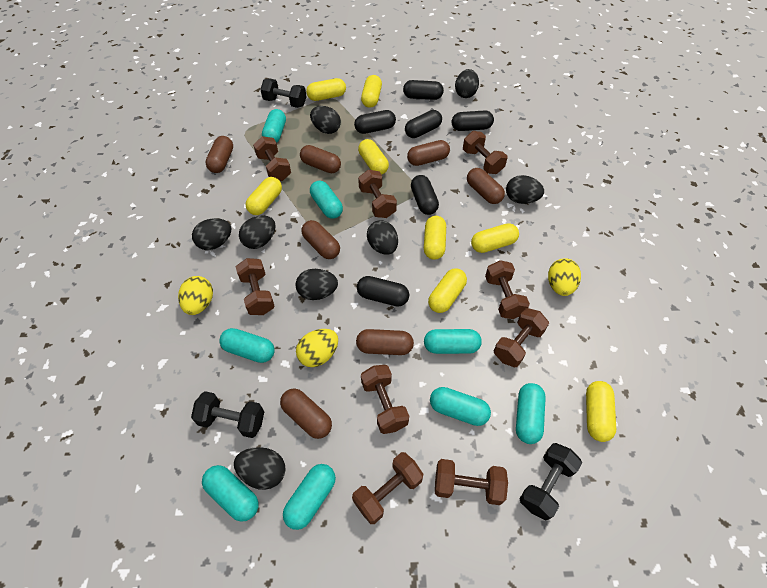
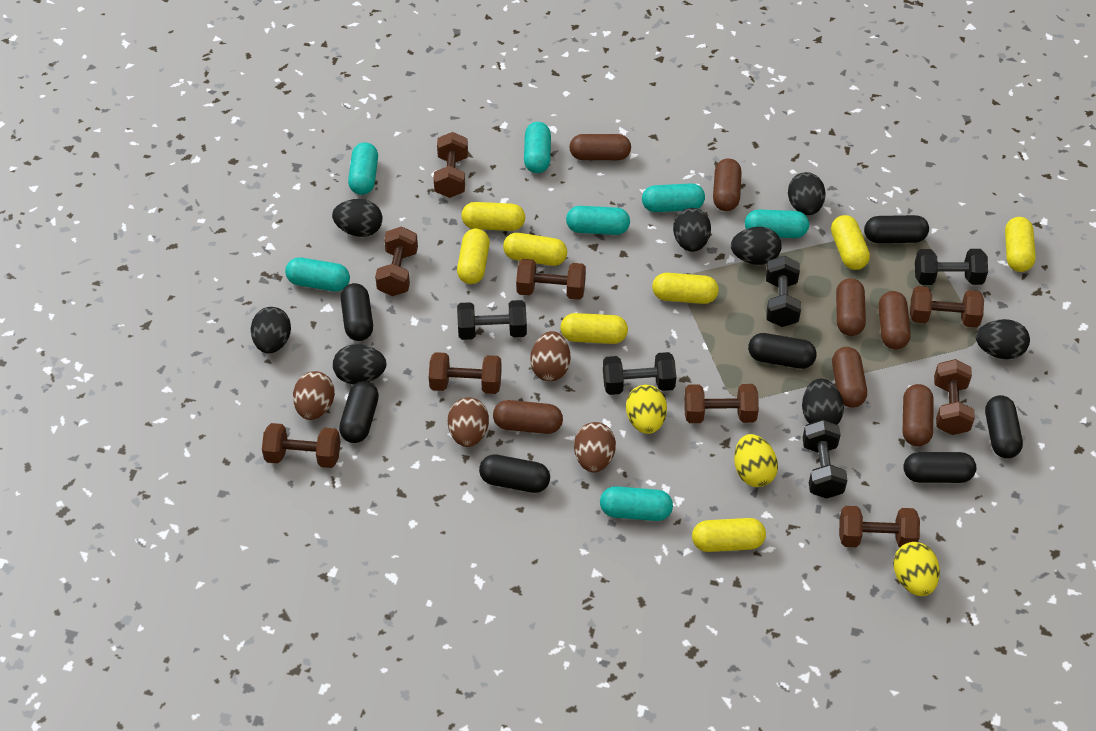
black capsule: [354,110,396,134] [357,276,409,307] [403,80,444,100] [405,110,442,138] [411,175,439,215] [452,110,494,131] = 6 -> [339,381,379,443] [341,283,373,341] [479,455,550,493] [748,333,817,369] [864,215,929,243] [904,452,976,483] [985,395,1023,459] = 7
black dumbbell: [191,391,264,438] [260,78,307,108] [520,443,582,521] = 3 -> [457,300,527,340] [603,352,676,395] [766,256,801,327] [803,419,848,499] [915,249,988,285] = 5
brown egg: none = 0 -> [293,371,335,420] [448,397,489,447] [530,331,570,381] [574,422,616,472] = 4
turquoise capsule: [202,465,259,522] [219,328,274,363] [262,109,286,143] [283,464,336,530] [310,181,343,219] [424,329,482,354] [430,387,491,426] [516,383,546,444] = 8 -> [285,258,350,291] [348,142,378,195] [524,122,551,173] [566,206,630,235] [600,486,673,521] [642,183,705,212] [745,209,809,238] = 7

